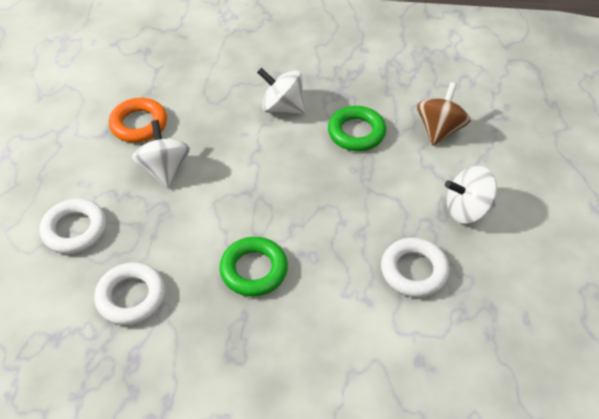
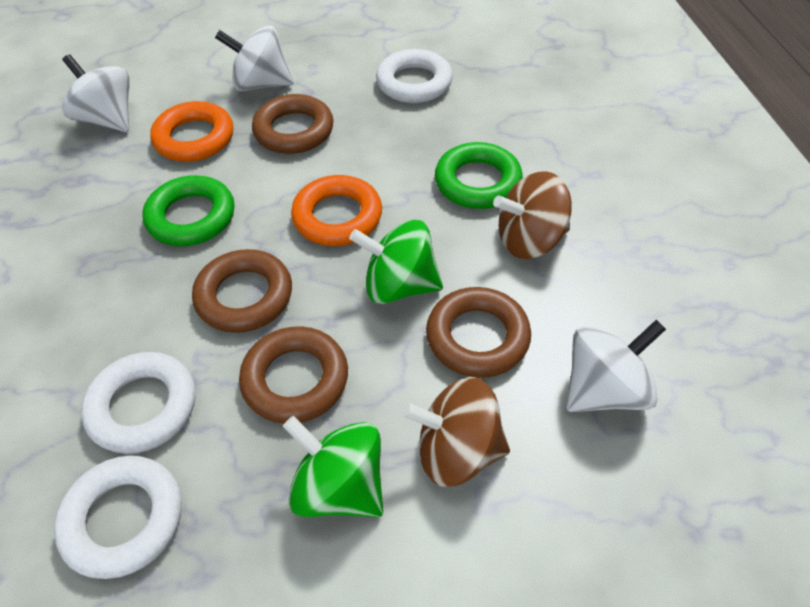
brown ring: none = 0 -> [192,249,292,333] [239,326,348,424] [252,94,334,154] [426,287,531,378] = 4
brown spinning top: [417,82,471,146] = 1 -> [401,377,510,487] [493,171,572,259] = 2
green spinning top: none = 0 -> [283,416,383,517] [349,220,443,304] = 2
orange ring: [109,98,167,143] = 1 -> [150,101,233,162] [291,175,382,246] = 2

